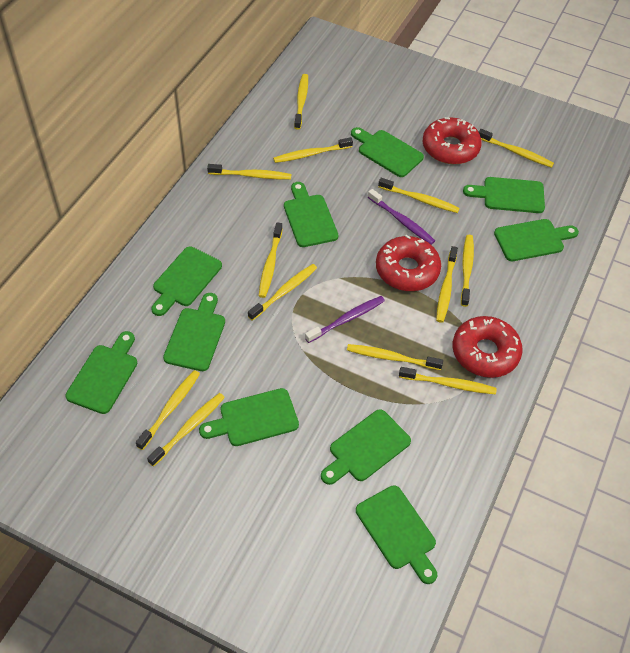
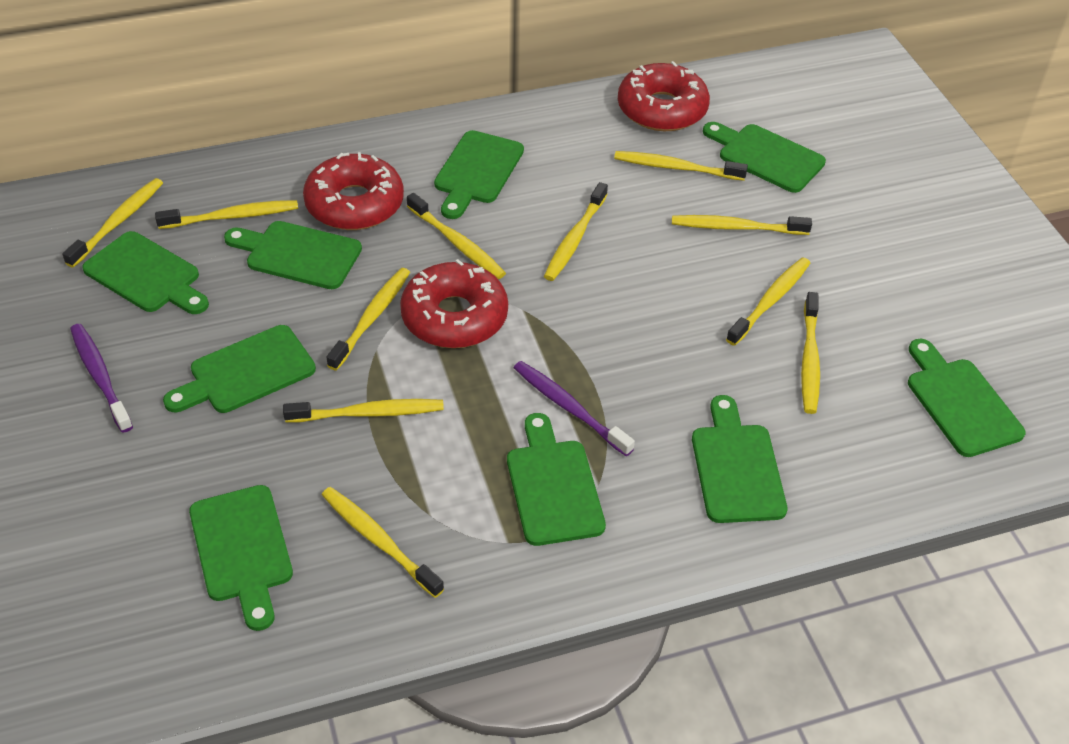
green cutting board: [65,331,138,414] [151,246,222,316] [163,293,225,371] [199,388,299,446] [284,182,338,247] [321,409,411,485] [351,127,424,177] [356,485,437,584] [463,177,545,213] [494,219,579,261] = 10 -> [82,231,209,314] [163,325,316,413] [189,485,293,631] [224,221,362,289] [434,130,524,219] [507,413,606,546] [692,395,787,523] [703,122,826,193] [908,339,1026,457] = 9
yellow toothbrush: [136,370,200,450] [147,393,225,467] [207,164,291,179] [248,264,317,321] [259,223,283,298] [273,137,353,163] [294,74,308,130] [347,344,443,370] [378,178,460,213] [399,367,497,394] [436,246,458,323] [461,235,474,307] [479,129,554,168] = 13 -> [62,178,163,268] [155,200,298,229] [283,399,444,423] [322,487,444,598] [326,268,410,371] [407,193,506,279] [544,182,608,281] [614,151,748,181] [672,215,812,235] [726,257,810,346] [801,292,820,414] = 11

